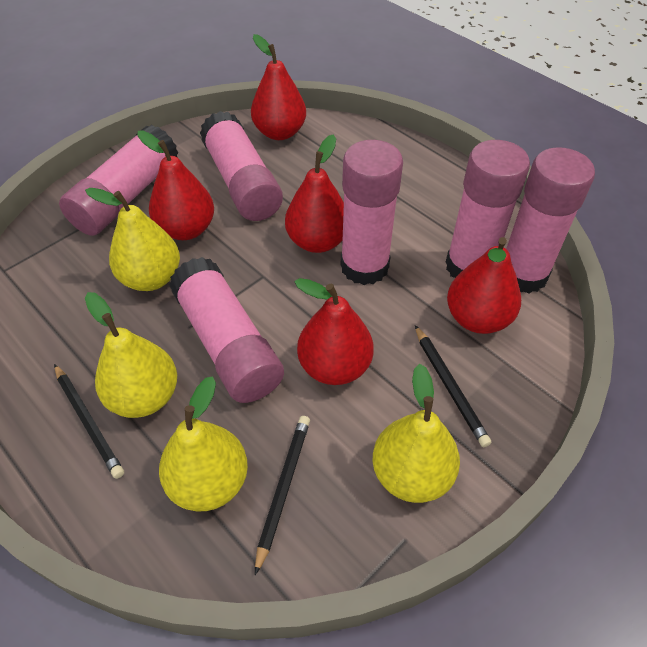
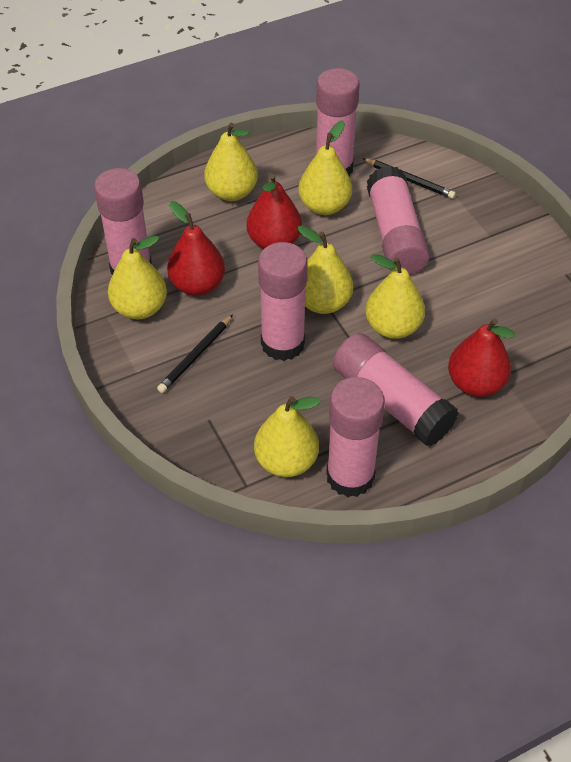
black pencil: [54,364,124,479] [255,416,310,575] [415,325,491,447] = 3 -> [157,315,233,393] [362,158,456,199] = 2
red pear: [137,130,214,240] [251,34,306,140] [285,134,344,253] [294,278,374,385] [447,237,521,334] = 5 -> [167,201,225,296] [246,174,302,249] [448,318,515,397] = 3
yellow pear: [85,188,180,291] [85,292,177,418] [159,376,248,511] [373,364,460,503] = 4 -> [108,236,167,319] [204,123,258,201] [254,396,321,477] [297,225,353,314] [298,120,352,215] [365,254,425,339] = 6

